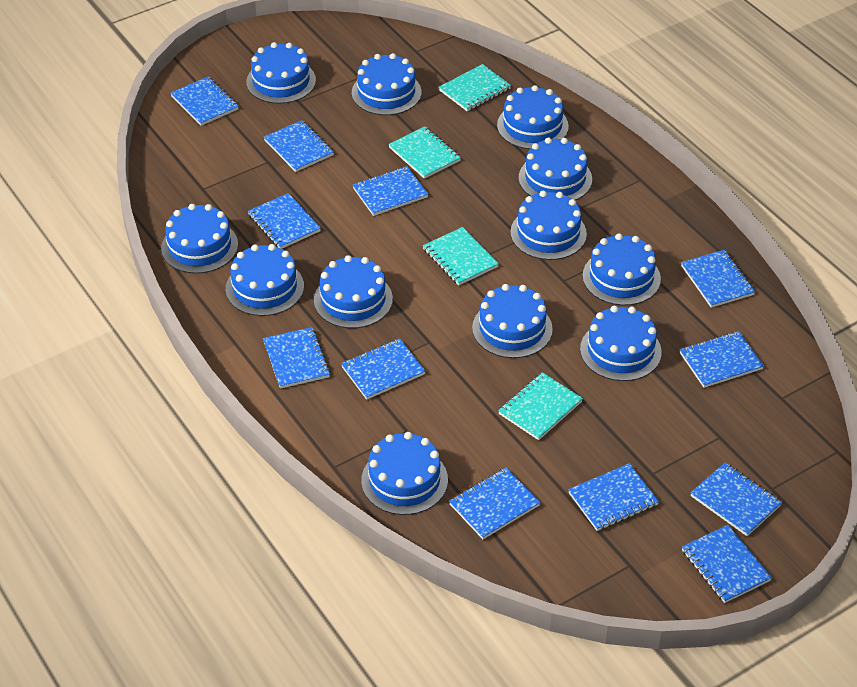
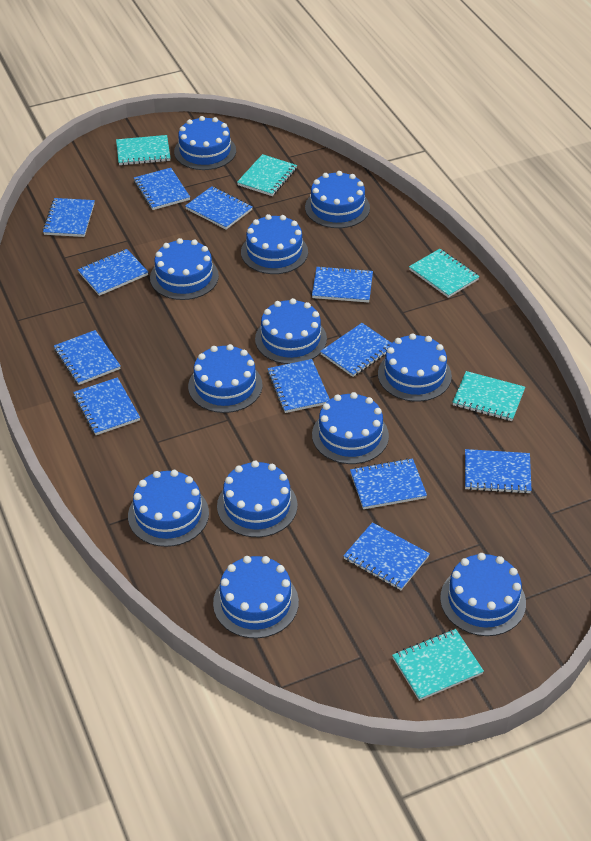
turquoise notebook: [388,126,461,179] [423,227,499,286] [439,64,511,111] [498,372,583,440] = 4 -> [116,135,170,165] [237,154,297,196] [392,629,484,701] [409,249,480,298] [452,371,525,421] = 5

